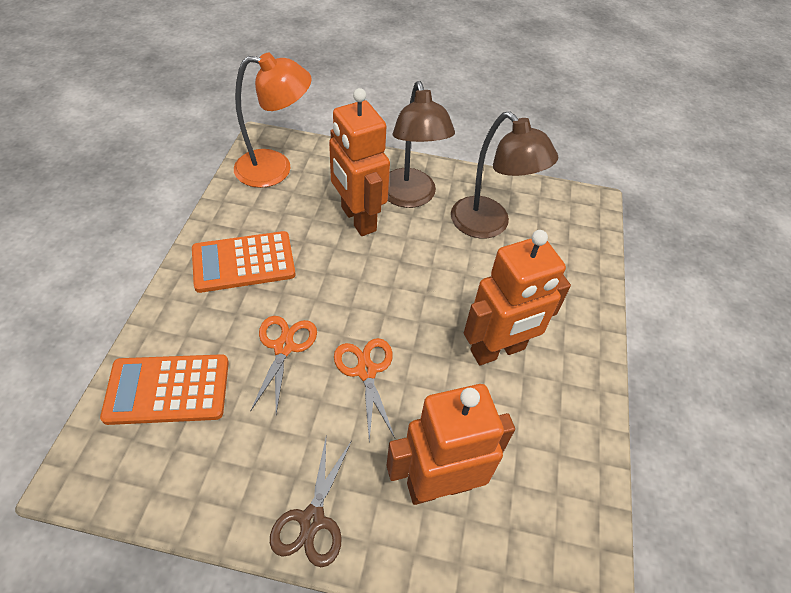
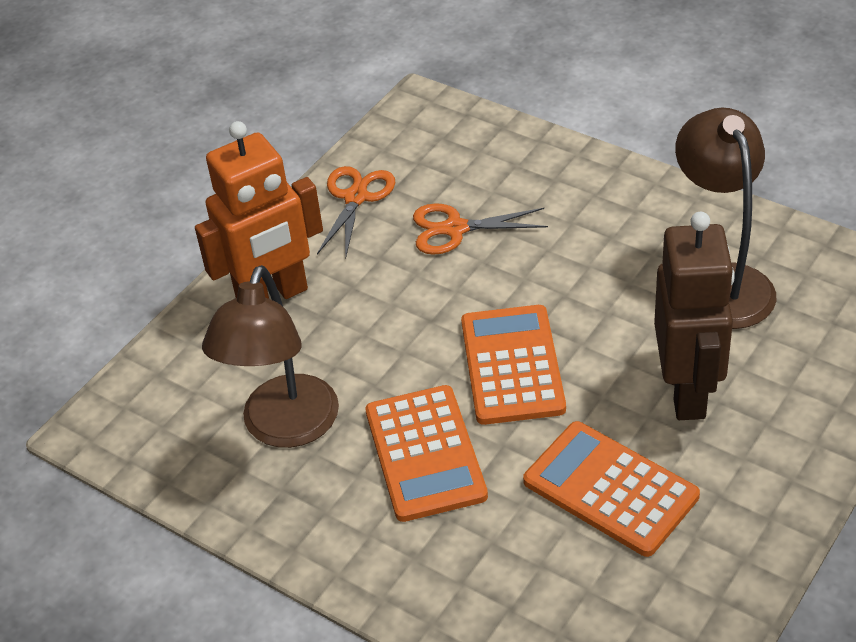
brown robot: none = 0 -> [654,212,735,420] = 1
brown scissors: [270,438,351,567] = 1 -> none = 0
orange calculator: [100,354,229,425] [192,231,296,293] = 2 -> [365,385,488,522] [461,305,566,425] [523,421,700,557] = 3
orange lamp: [234,53,312,188] = 1 -> none = 0
orange robot: [329,88,390,236] [387,384,515,505] [464,230,571,365] = 3 -> [195,121,323,299] = 1

